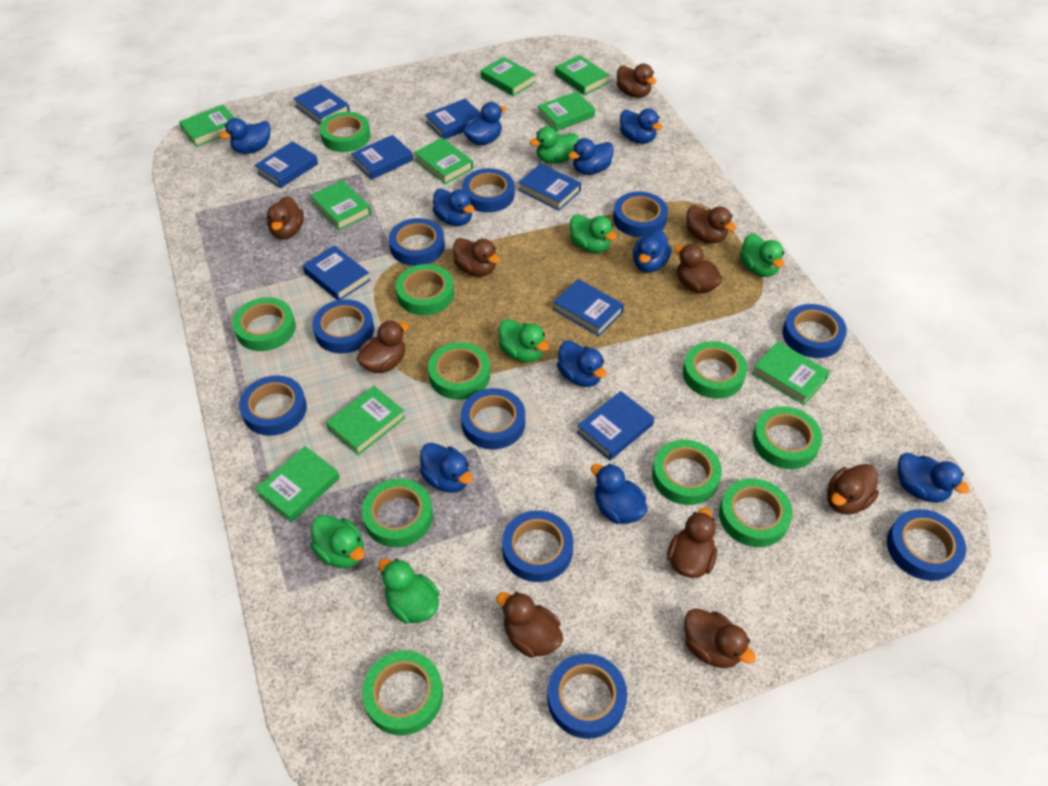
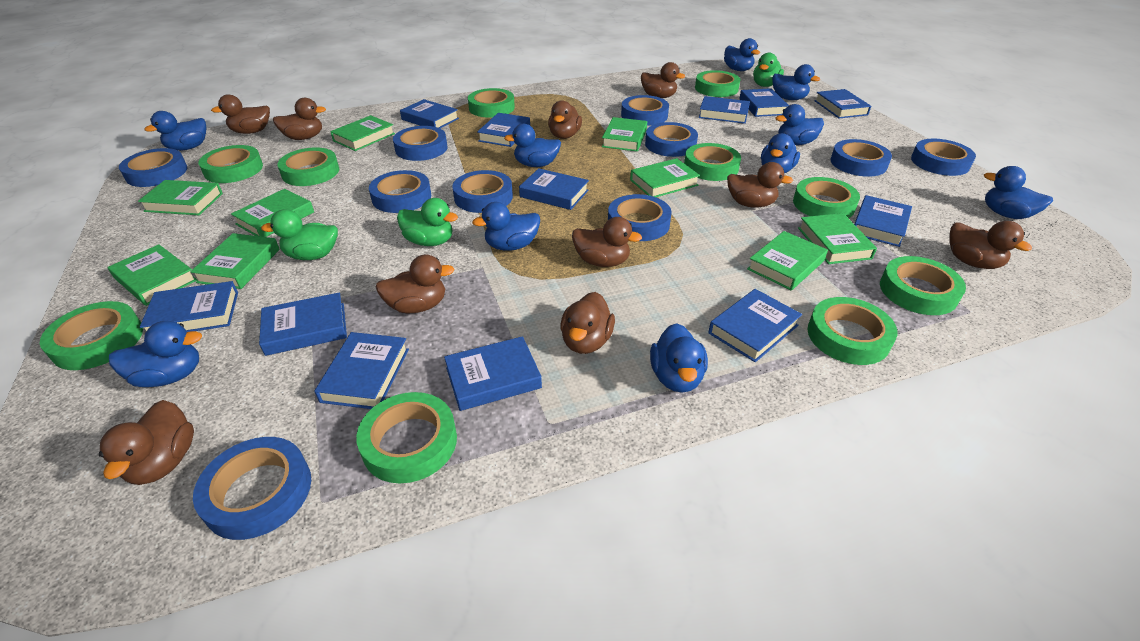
blue book: [255,141,318,188] [293,85,350,125] [303,245,370,300] [351,135,413,180] [425,99,482,139] [518,163,581,211] [553,279,624,336] [577,391,654,460] = 8 -> [140,281,238,332] [259,292,347,356] [315,332,409,409] [400,99,459,128] [444,336,542,411] [477,113,530,147] [519,168,589,210] [699,96,750,124] [708,289,802,362] [739,88,789,117] [814,89,871,119] [854,195,912,247] = 12
green duck: [311,515,365,568] [378,559,440,624] [498,319,549,362] [530,127,579,163] [570,214,617,253] [740,233,784,277] = 6 -> [261,209,338,260] [397,198,458,246] [753,53,784,87] = 3

